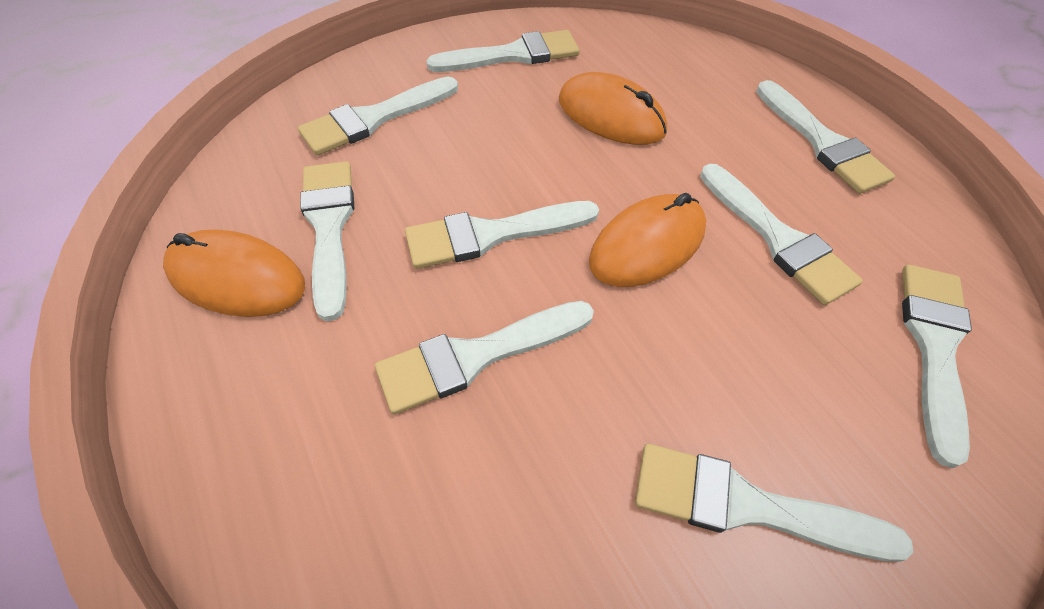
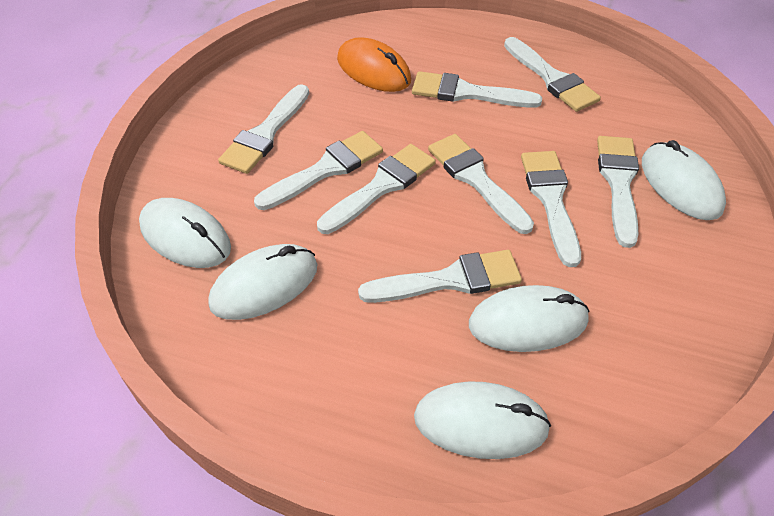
orange mouse: [163,229,305,317] [559,72,667,145] [589,193,706,287] = 3 -> [337,37,411,92] = 1
white mouse: none = 0 -> [139,198,231,268] [208,244,317,320] [414,381,551,459] [469,285,590,352] [642,140,726,220] = 5

